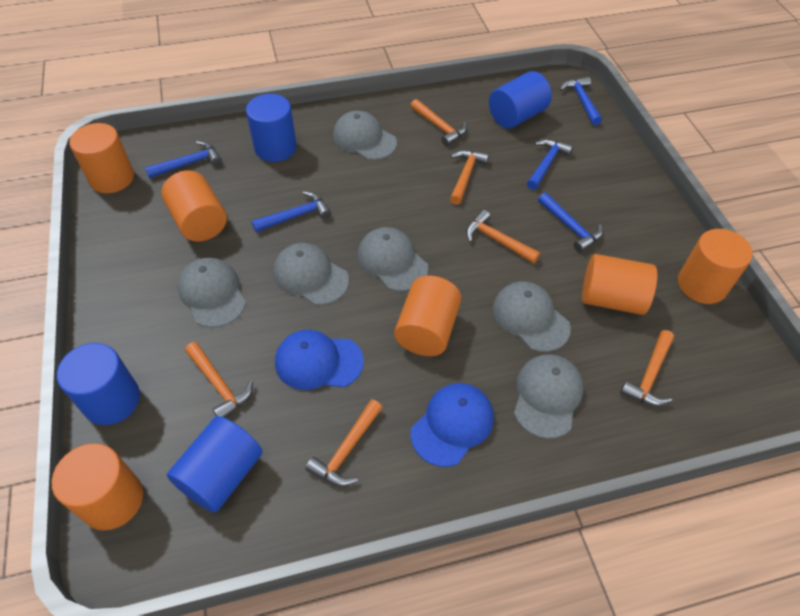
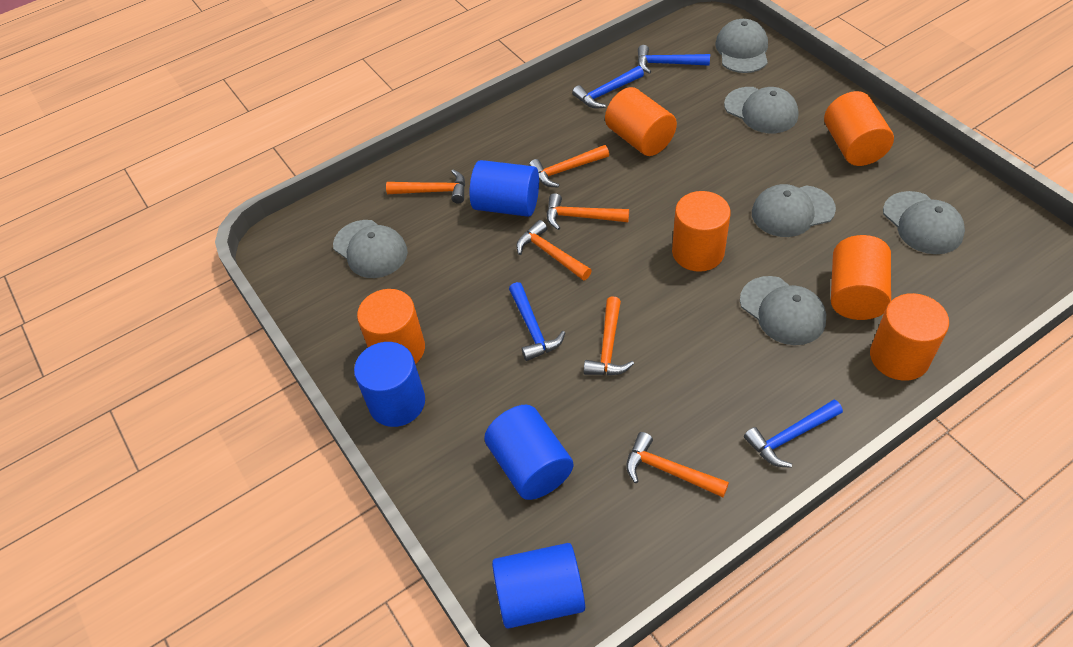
blue cap: [275,330,364,390] [411,383,494,467] = 2 -> none = 0
blue hammer: [145,141,222,179] [252,191,331,232] [527,139,573,190] [538,193,603,253] [560,76,602,125] = 5 -> [509,282,566,361] [572,66,644,109] [637,45,710,74] [744,400,843,468] = 4

